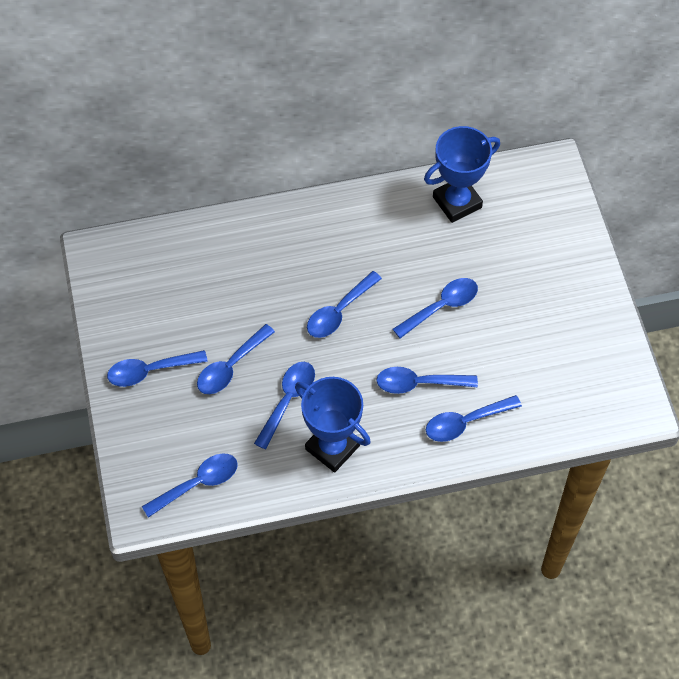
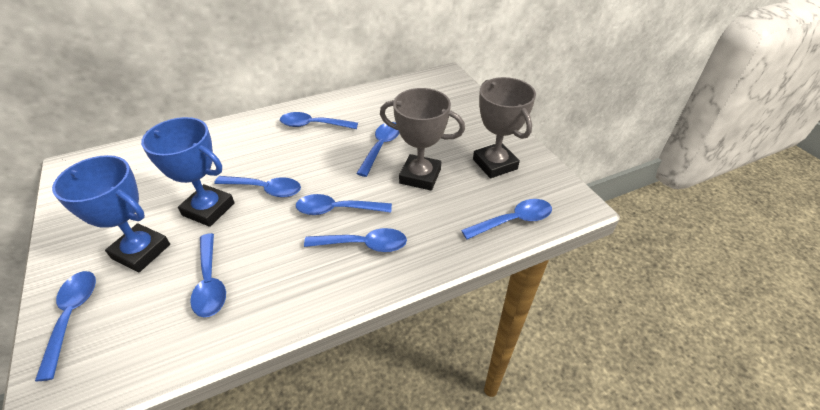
grey trophy: none = 0 -> [380,88,465,191] [473,77,536,178] = 2

